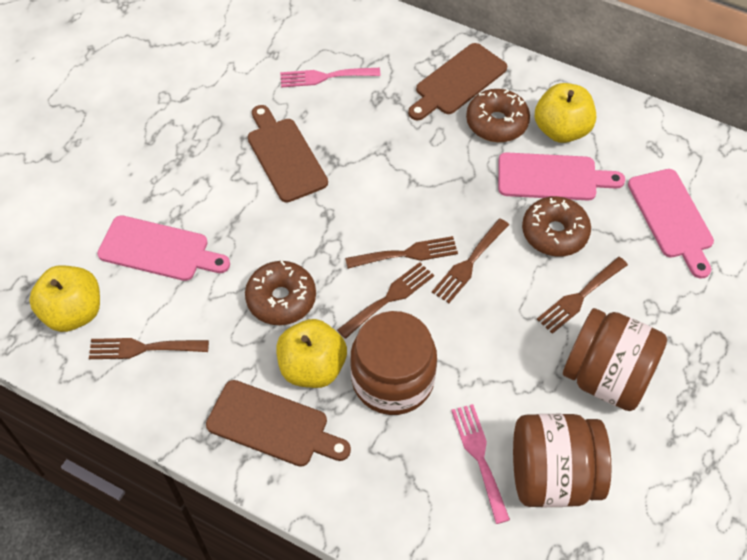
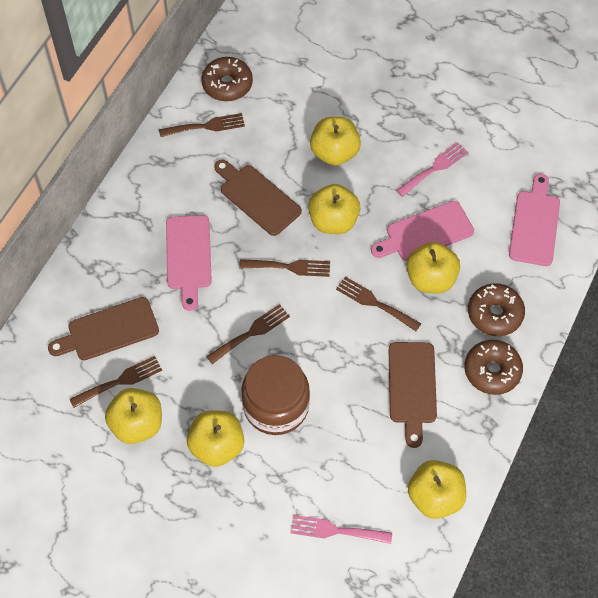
brown jar: [350,311,437,415] [513,414,611,507] [563,308,667,411] = 3 -> [241,355,310,435] = 1
yellow apple: [29,265,100,332] [276,319,347,388] [535,83,596,143] = 3 -> [105,388,162,444] [187,410,244,467] [308,184,360,234] [310,117,361,166] [407,242,460,294] [408,460,466,519] = 6

